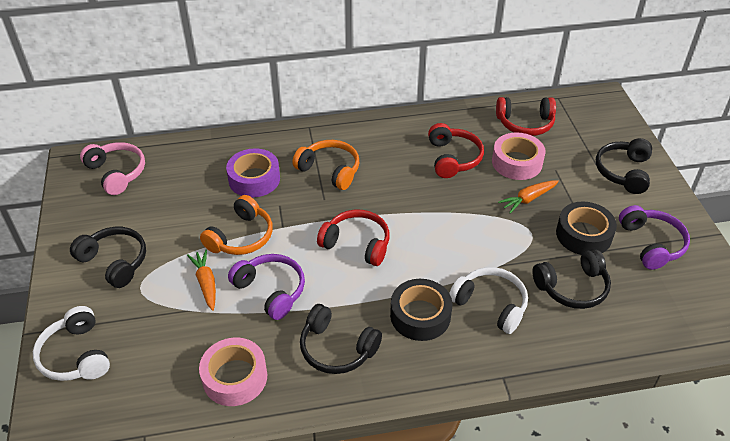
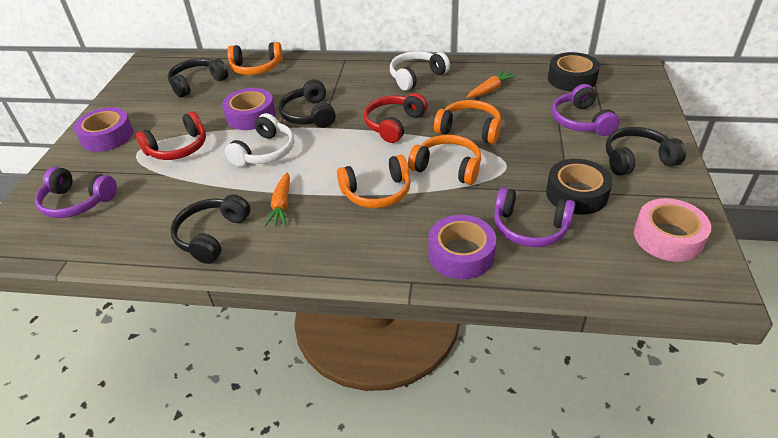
orange headphones: [200,195,273,255] [292,140,359,190] = 2 -> [227,42,283,75] [337,155,411,208] [408,135,481,185] [434,100,501,144] = 4
pink headphones: [80,142,145,195] = 1 -> none = 0
pink tape: [199,338,267,406] [492,132,546,180] = 2 -> [634,198,711,262] = 1
purple headphones: [228,254,305,320] [619,205,690,270] = 2 -> [35,167,117,218] [494,187,575,247] [552,84,620,136] = 3
purple tape: [226,148,280,198] = 1 -> [74,107,133,152] [222,88,276,130] [428,215,496,279] = 3
red headphones: [317,209,390,266] [428,123,484,178] [496,97,556,136] = 3 -> [136,112,206,160] [364,93,428,143] = 2

